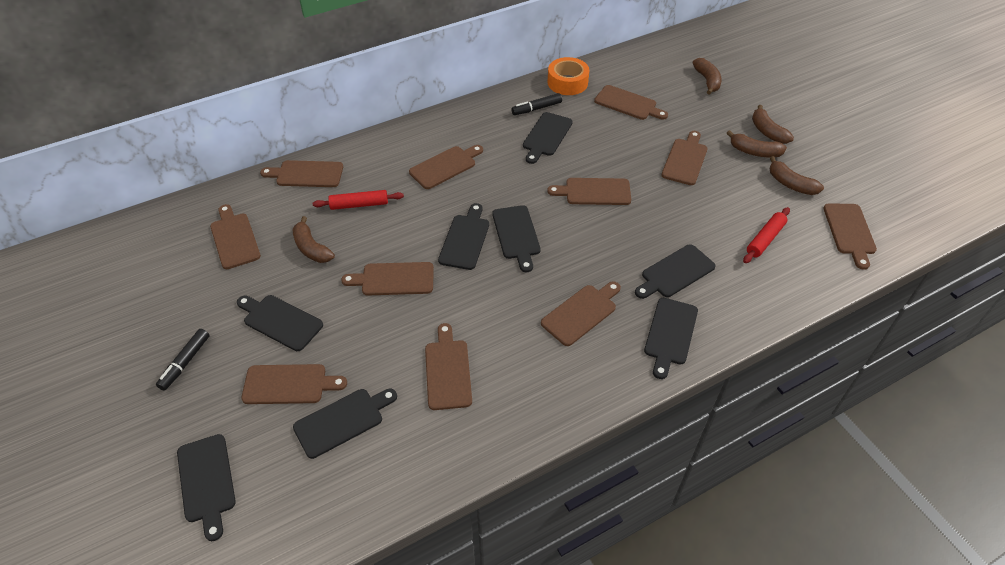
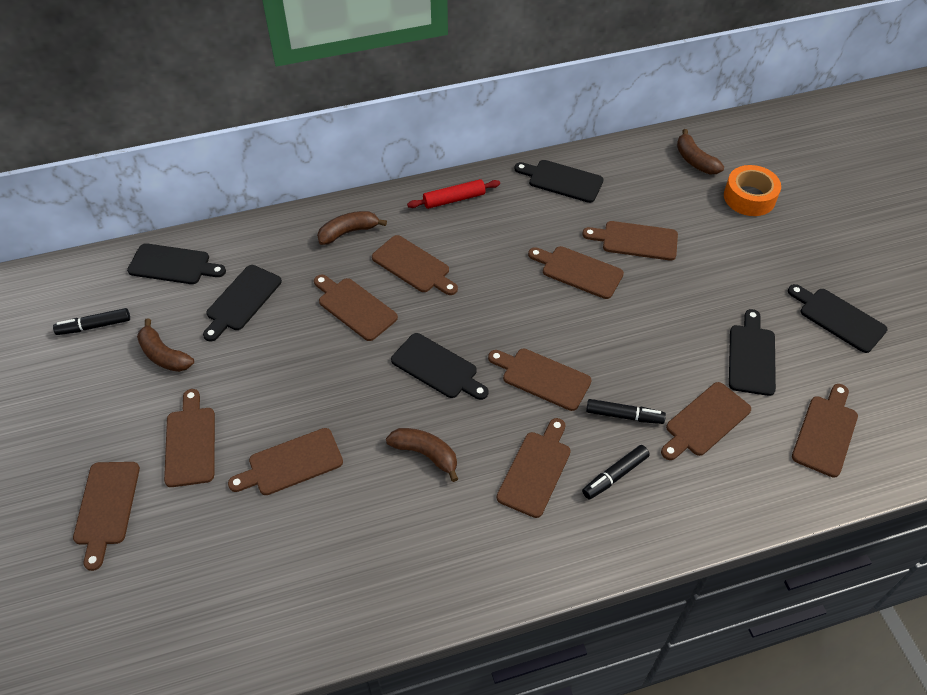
black cutting board: [177,434,236,541] [237,295,323,351] [293,389,397,459] [438,203,489,270] [492,205,541,272] [523,112,573,164] [635,244,716,299] [644,298,698,379] = 8 -> [127,243,226,284] [203,265,282,342] [391,333,488,400] [514,160,604,203] [729,309,776,396] [788,284,888,353] = 6
black marker: [156,329,210,391] [511,93,562,115] = 2 -> [53,308,130,335] [582,445,650,499] [586,399,666,424] = 3
brown banana: [292,216,335,263] [692,58,722,95] [727,130,787,157] [752,105,794,144] [770,156,824,195] = 5 -> [137,318,194,372] [317,211,387,245] [386,428,458,482] [677,129,724,174] = 4
red rolling pin: [313,190,404,210] [743,207,790,263] = 2 -> [407,179,500,209] = 1

